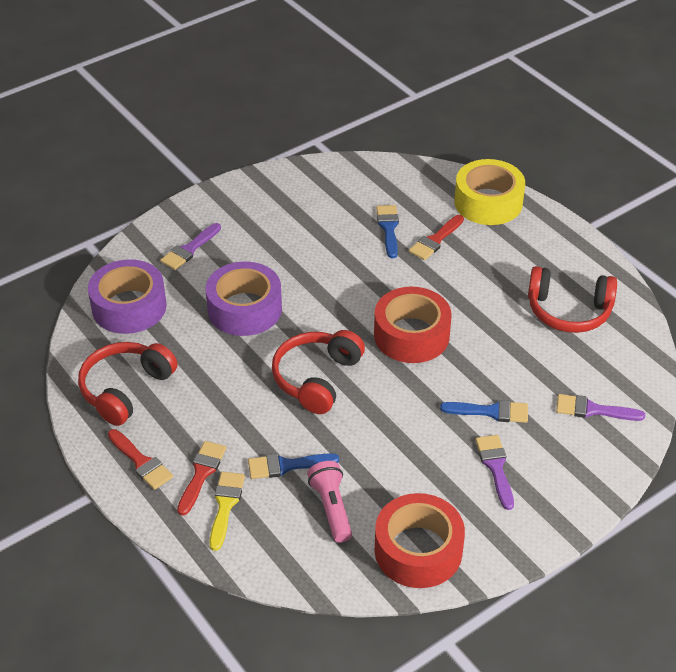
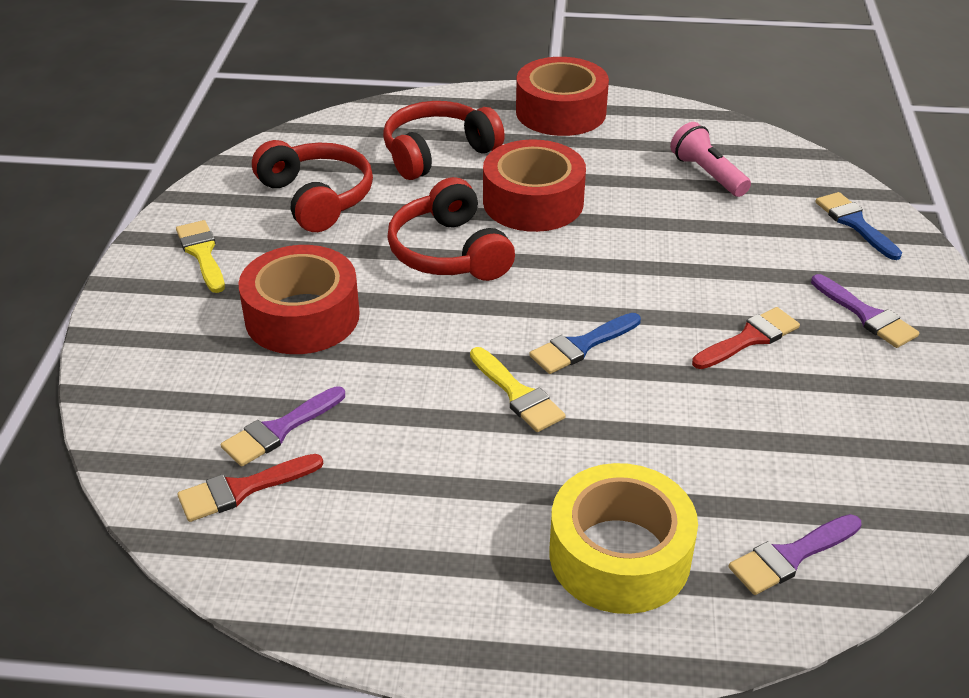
blue brush: [248,453,339,479] [376,205,399,258] [440,400,528,423] = 3 -> [529,313,641,374] [815,192,902,260] = 2
purple tape: [88,259,167,334] [206,261,282,336] = 2 -> none = 0
red brush: [108,429,173,490] [177,441,227,516] [409,215,464,260] = 3 -> [177,454,323,522] [692,307,800,369] = 2
red tape: [374,287,451,363] [375,493,465,588] = 2 -> [238,245,360,354] [483,139,586,232] [516,57,609,136] = 3
yellow brush: [210,472,245,551] = 1 -> [176,220,225,293] [470,347,566,432] = 2

